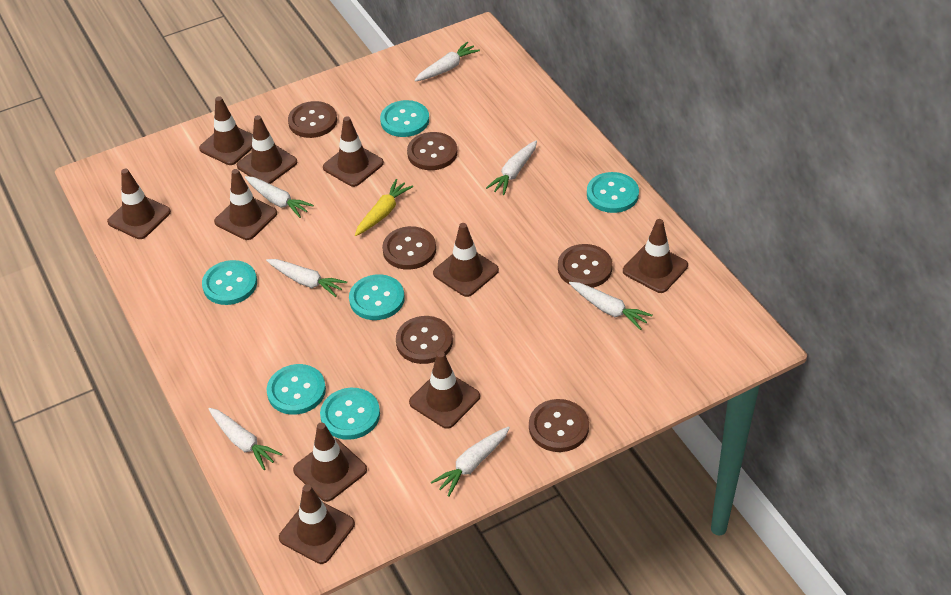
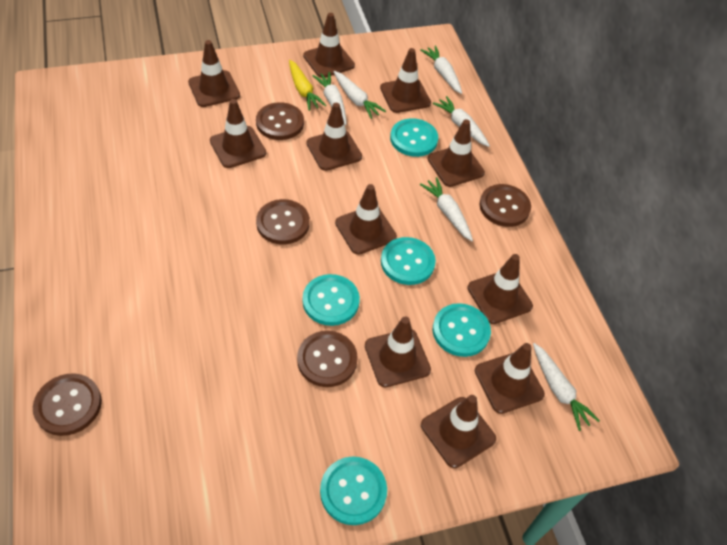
brown button: [288,101,337,138] [382,226,436,270] [396,316,453,364] [407,132,457,170] [529,399,589,452] [558,244,612,288] = 6 -> [33,373,102,436] [256,102,304,140] [256,199,310,245] [297,331,358,387] [479,184,531,227] = 5
brown traffic cone: [107,169,171,239] [199,96,253,165] [214,169,277,240] [236,115,297,184] [279,484,355,564] [293,422,367,502] [323,116,384,187] [409,351,480,429] [433,223,499,297] [623,219,688,293] = 10 -> [188,40,240,107] [210,99,266,168] [303,13,355,78] [306,103,362,171] [335,184,397,255] [365,317,431,388] [380,48,431,113] [421,395,496,468] [428,119,485,187] [467,254,533,324] [475,343,545,414] = 11
turquoise button: [202,260,257,305] [267,364,326,415] [320,388,380,440] [349,274,405,320] [380,100,429,137] [587,172,639,213] = 6 -> [303,274,360,326] [320,456,387,525] [381,237,436,285] [390,118,438,157] [433,303,491,357] = 5
white carrot: [209,408,282,470] [245,176,314,218] [266,259,347,297] [414,42,480,82] [431,426,510,497] [486,140,537,195] [569,282,653,330] = 7 -> [312,72,347,125] [333,71,386,119] [420,46,462,94] [420,177,473,241] [433,96,490,147] [533,343,600,431] = 6

